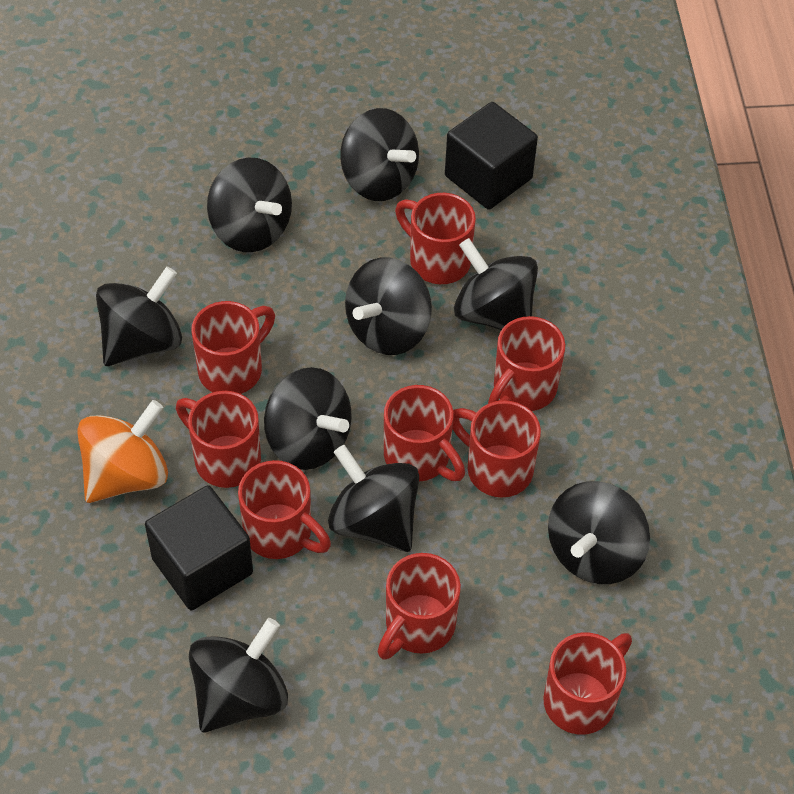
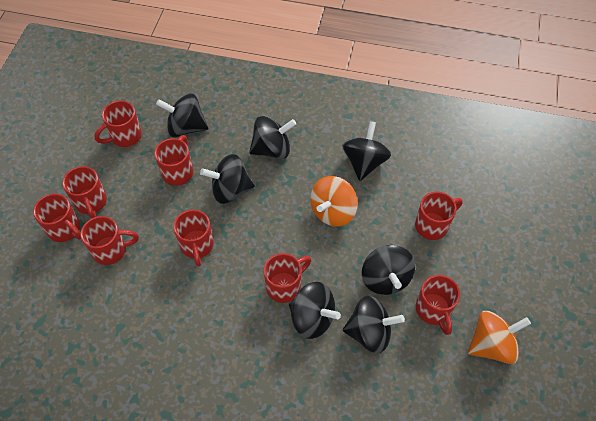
black cube: [145,485,253,610] [445,102,538,210] = 2 -> none = 0
black spinning top: [96,266,182,366] [189,618,288,733] [207,157,292,252] [264,367,352,470] [328,445,419,552] [340,108,419,201] [345,257,432,355] [454,238,538,330] [548,481,650,584] = 9 -> [156,94,208,137] [200,154,255,204] [249,116,296,159] [289,282,341,339] [342,121,391,181] [343,296,405,354] [362,245,415,295] = 7
orange spinning top: [77,400,168,503] = 1 -> [310,176,358,227] [468,311,531,364] = 2

